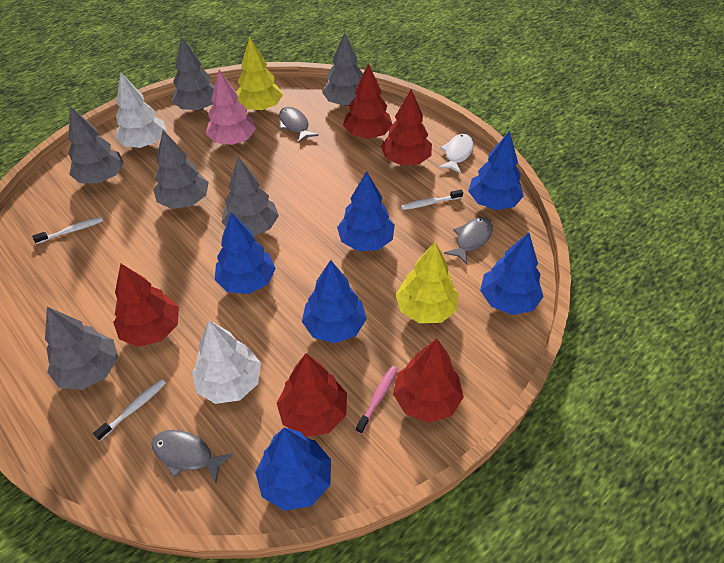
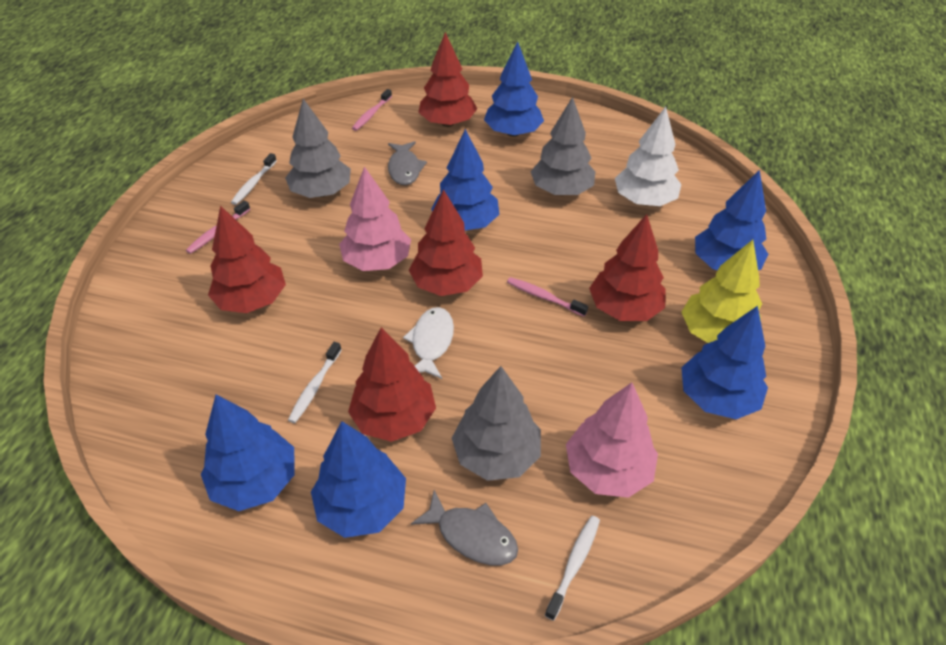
grey fish: [151,430,233,483] [279,107,318,143] [444,217,493,265] = 3 -> [388,141,427,185] [411,490,518,565] = 2
grey tree: [45,307,118,390] [68,106,124,183] [153,130,209,209] [172,37,215,111] [222,157,279,236] [322,32,363,106] = 6 -> [285,99,351,198] [452,366,541,481] [531,97,595,195] = 3
pink toothbrush: [356,366,398,434] = 1 -> [186,201,250,254] [352,89,392,131] [507,277,588,317] = 3
pink tree: [206,70,256,145] = 1 -> [339,166,411,271] [566,383,658,498] = 2
white tree: [115,72,167,148] [192,320,261,404] = 2 -> [615,107,681,206] = 1
yellow tree: [236,37,283,111] [396,242,458,323] = 2 -> [681,240,762,343] = 1

